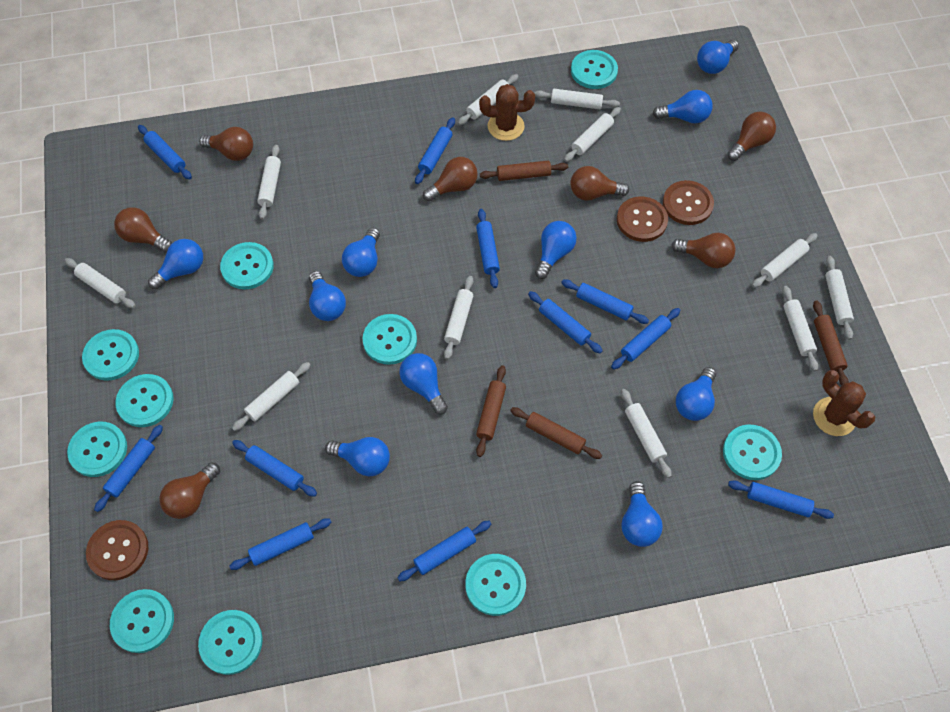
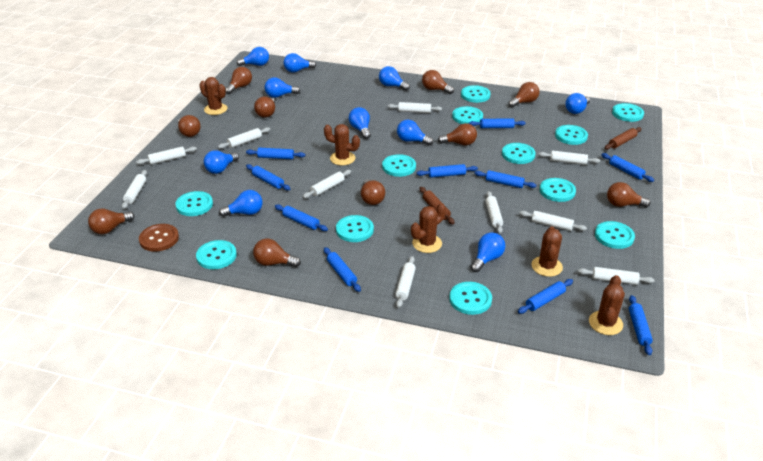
blue rolling pin: [94,425,163,512] [138,125,192,179] [229,518,331,570] [232,440,317,497] [398,521,491,581] [415,117,455,184] [476,209,500,288] [528,291,603,353] [561,279,649,324] [611,308,680,370] [728,480,834,519] = 11 -> [246,148,305,159] [246,164,290,190] [275,204,328,231] [324,247,361,292] [417,164,478,178] [469,119,526,128] [474,170,536,188] [518,279,573,314] [601,153,654,182] [629,295,653,355] = 10
brown button: [86,520,148,580] [617,197,668,242] [663,180,714,225] = 3 -> [139,224,179,252] = 1
brown cactus: [479,84,535,141] [813,370,875,436] = 2 -> [200,77,227,115] [324,124,360,165] [411,203,446,253] [532,226,563,277] [589,275,625,335] = 5
brown light bulb: [114,207,172,253] [159,462,220,519] [199,127,253,161] [423,157,478,202] [570,166,629,201] [671,233,736,268] [727,112,776,161] = 7 -> [88,208,134,234] [178,115,201,137] [225,67,252,94] [253,238,301,267] [254,97,275,118] [361,179,385,205] [422,70,454,94] [438,123,477,145] [508,82,539,107] [607,182,650,207] = 10
brown rolling pin: [476,365,506,457] [480,161,568,181] [510,407,602,459] [813,300,849,386] = 4 -> [420,187,455,224] [605,127,642,150] = 2
turquoise button: [67,422,127,477] [82,329,139,381] [110,589,174,653] [115,374,174,427] [198,610,263,675] [220,242,274,290] [363,314,417,365] [465,554,526,616] [571,50,618,89] [723,425,782,480] = 10 -> [175,191,213,216] [196,240,237,269] [336,215,374,242] [382,154,416,177] [449,282,492,315] [452,106,483,124] [461,85,490,103] [502,143,536,164] [540,178,576,202] [555,125,588,145] [595,221,635,249] [612,103,644,122] = 12
white rolling pin: [65,258,136,308] [232,362,311,431] [257,145,281,220] [444,276,473,360] [458,74,519,125] [534,89,620,109] [564,107,621,162] [621,389,672,478] [752,233,818,288] [782,286,818,371] [825,256,854,340] = 11 -> [122,170,147,209] [136,147,197,165] [218,127,270,149] [303,170,351,198] [387,102,442,113] [395,256,416,308] [486,191,503,234] [519,211,587,231] [538,151,600,165] [578,267,655,285] = 10

